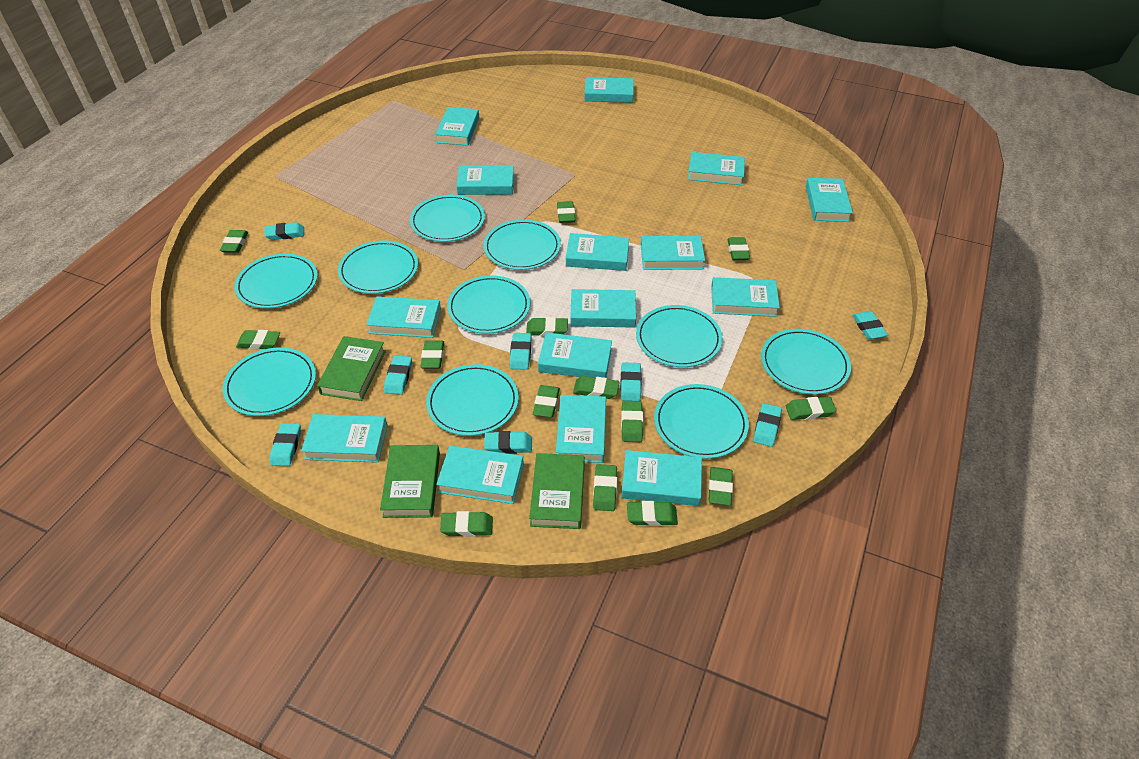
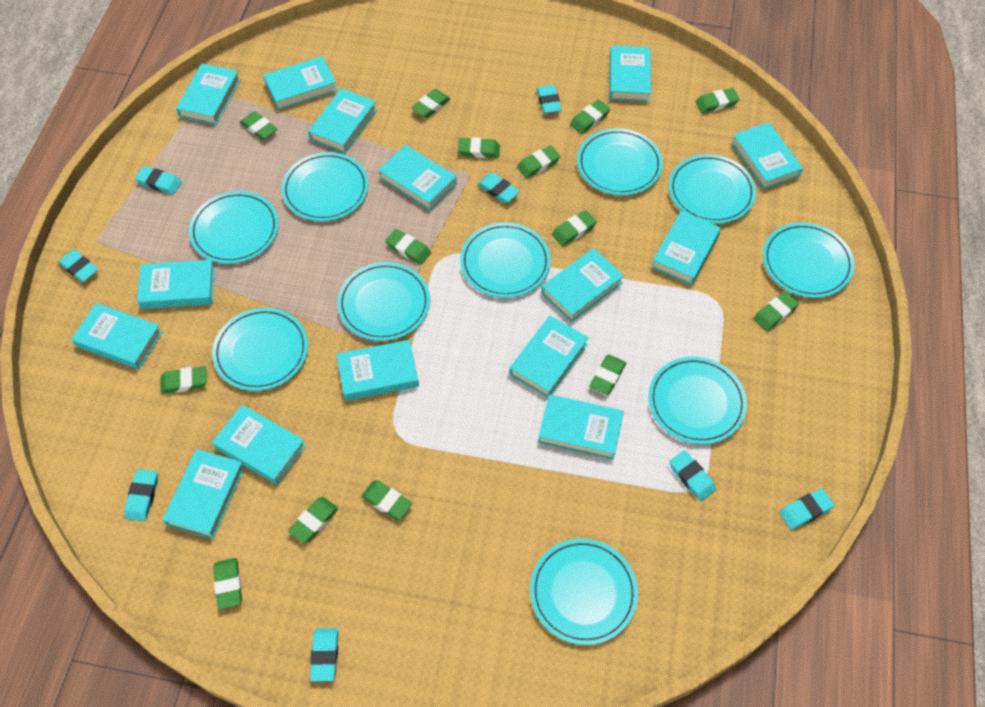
green book: [317,336,386,401] [380,445,440,518] [529,453,585,529] = 3 -> none = 0

